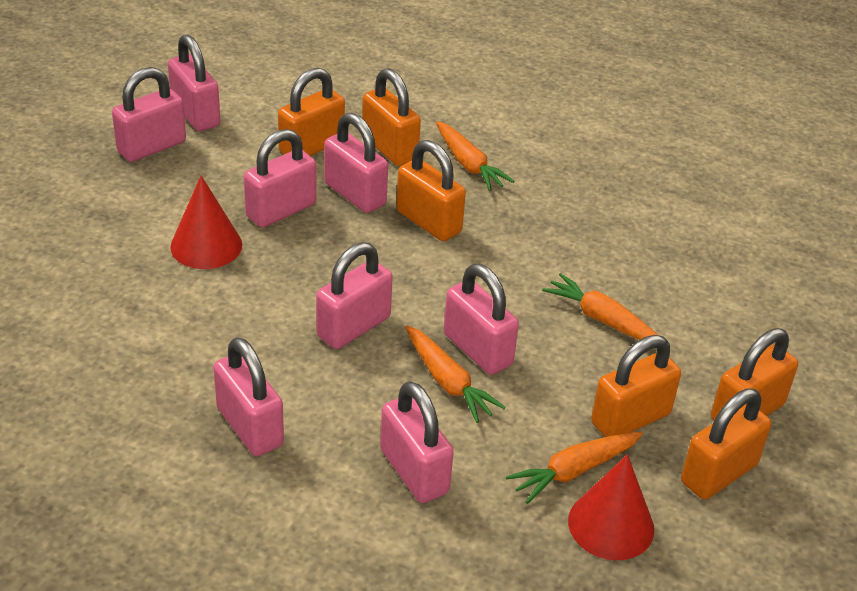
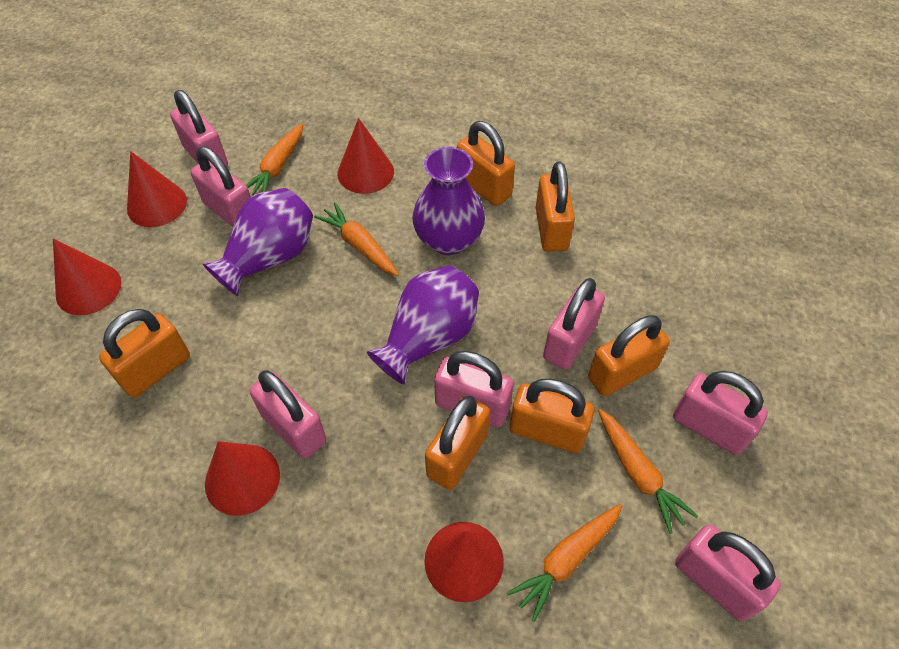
pink padlock: [112,67,186,162] [168,34,220,131] [213,337,284,456] [244,129,316,228] [316,242,393,349] [324,112,388,213] [380,381,454,503] [444,264,519,375] = 8 -> [170,90,228,167] [191,147,251,227] [250,370,327,459] [434,351,514,427] [543,278,605,370] [673,371,768,455] [675,525,781,621] = 7
purple vase: none = 0 -> [203,188,313,296] [367,265,479,385] [412,147,485,255] = 3
red cone: [170,176,242,269] [568,454,654,560] = 2 -> [53,238,121,315] [127,151,187,227] [205,441,280,516] [337,118,394,194] [424,522,504,602] = 5

